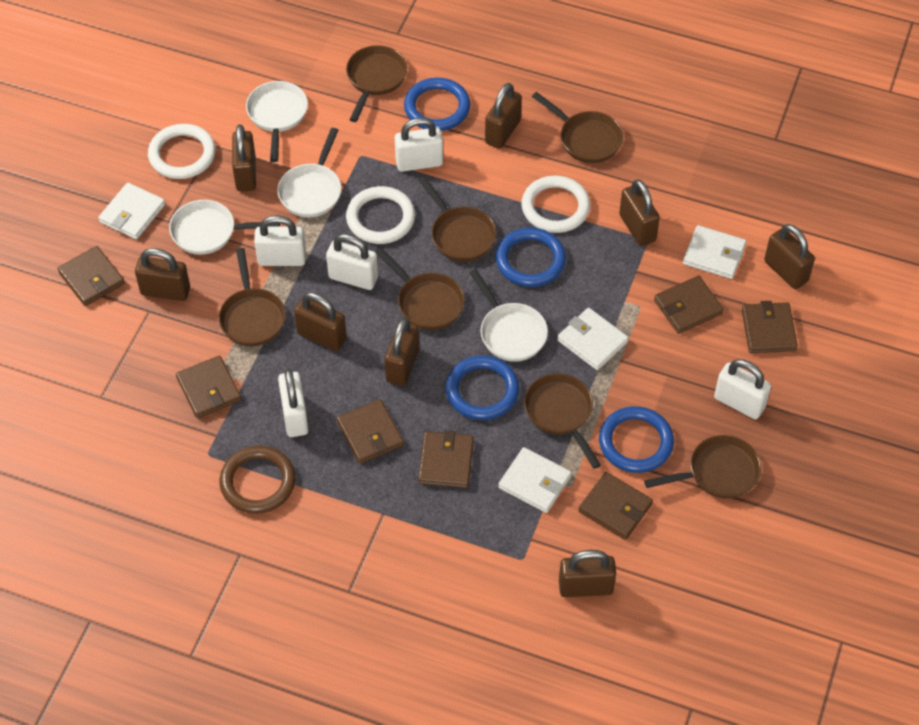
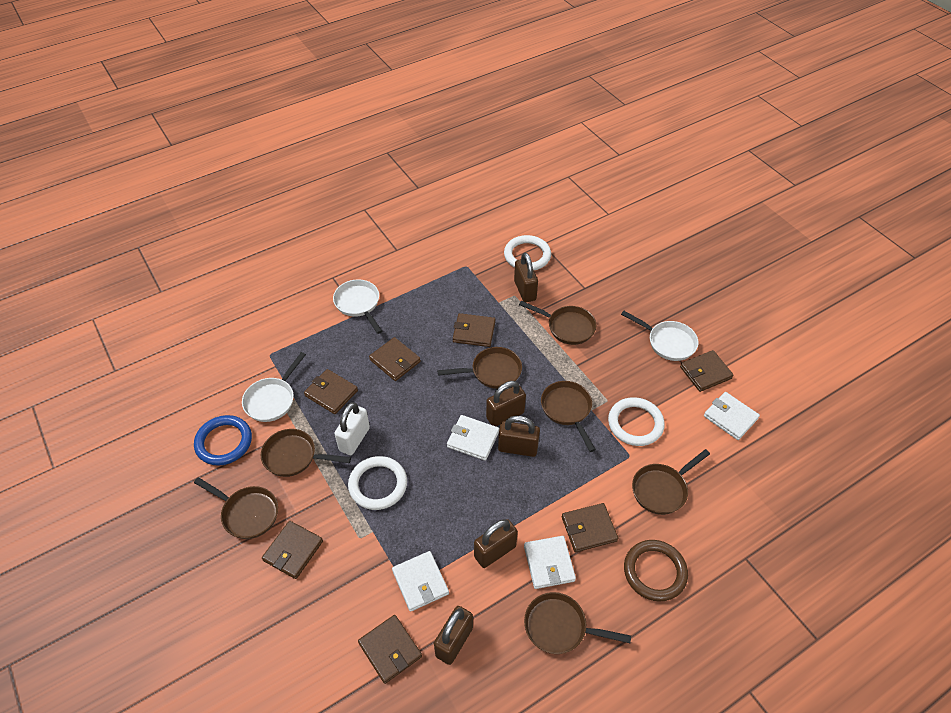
blue ring: [404,78,470,131] [446,356,519,420] [496,228,566,287] [599,406,674,473] = 4 -> [194,415,252,465] = 1
brown padlock: [135,248,190,301] [232,125,256,191] [294,292,347,351] [385,318,419,386] [485,83,522,149] [559,550,616,597] [619,179,660,246] [764,224,815,289] = 8 -> [434,606,473,665] [474,519,518,568] [486,381,526,426] [498,416,540,457] [514,253,538,302] = 5
white padlock: [254,215,306,266] [278,369,309,437] [326,234,378,290] [395,118,443,172] [714,359,771,419] = 5 -> [334,402,370,455] = 1
white pan: [169,200,280,255] [246,81,308,162] [277,128,341,217] [469,269,548,362] = 4 -> [242,352,306,422] [333,279,382,334] [621,311,698,361] = 3

